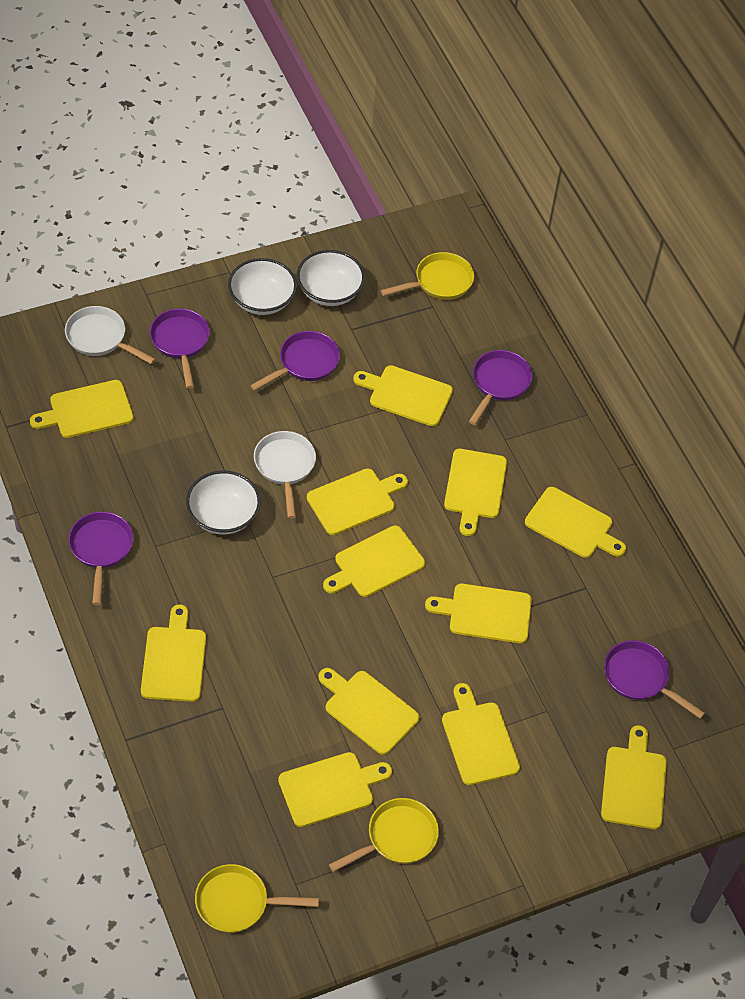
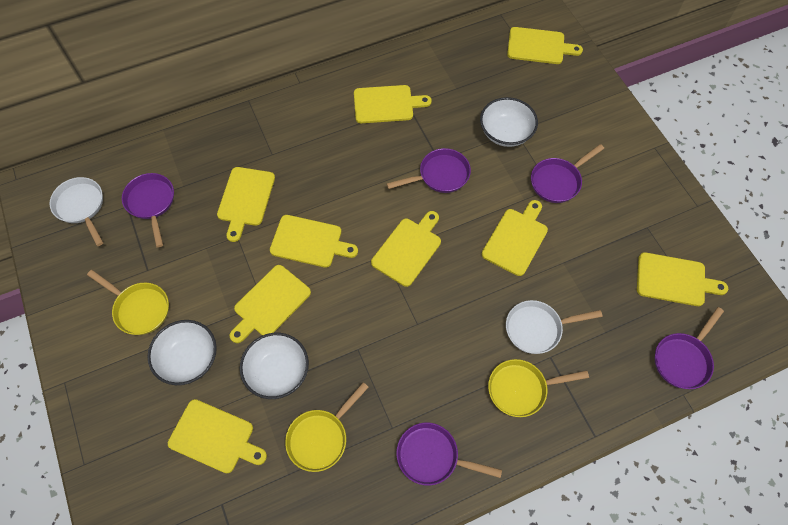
yellow cutting board: [30,380,133,438] [141,604,206,702] [278,752,392,827] [307,468,408,535] [318,668,419,755] [323,526,425,597] [353,365,453,426] [425,584,532,643] [442,683,520,785] [444,449,507,536] [525,487,626,558] [601,725,667,829] = 12 -> [168,399,267,473] [217,167,275,242] [229,265,311,343] [270,215,358,268] [354,85,432,123] [371,211,441,287] [482,200,548,276] [507,27,583,64] [637,252,728,306] = 9

